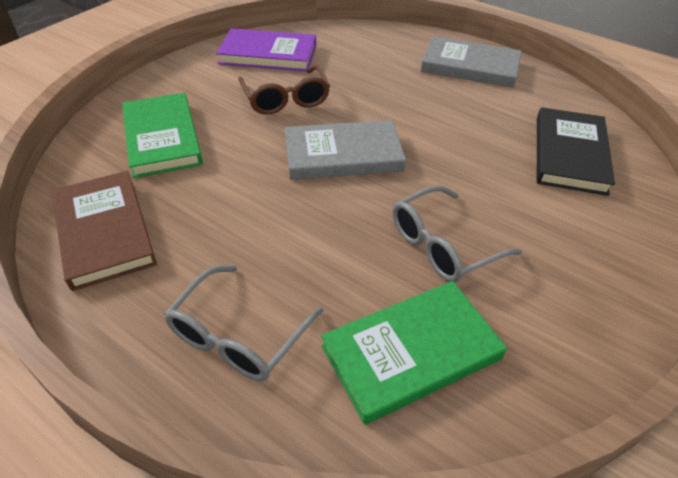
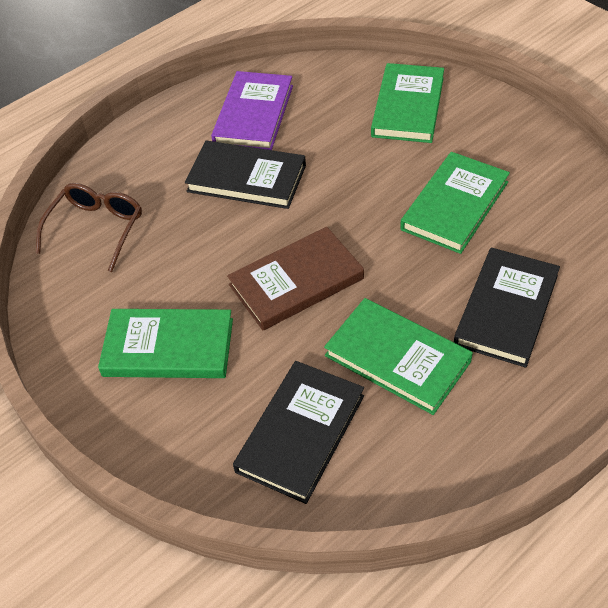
black book: [537,107,615,196] = 1 -> [185,141,306,209] [233,361,364,504] [454,248,560,368] = 3
green book: [122,93,203,178] [321,281,507,425] = 2 -> [98,309,233,378] [324,298,473,415] [371,63,444,143] [400,152,510,254] = 4
grey book: [285,120,406,180] [421,36,522,88] = 2 -> none = 0
grey glasses: [164,265,323,381] [392,186,522,282] = 2 -> none = 0

